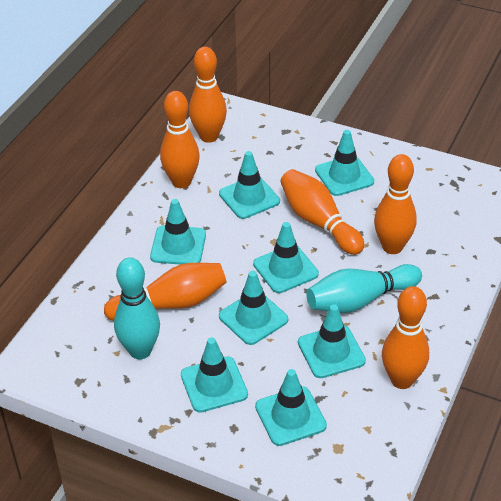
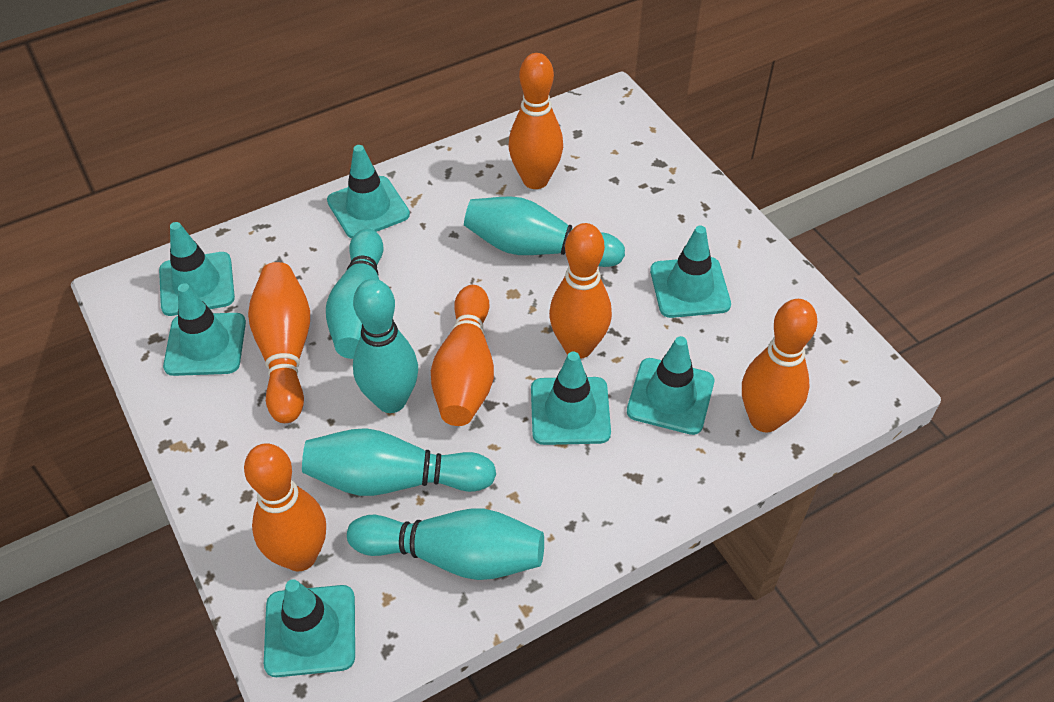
turquoise bowling pin: [114,257,160,359] [306,264,422,313] = 2 -> [302,428,496,496] [326,229,383,359] [347,509,544,580] [353,279,418,413] [464,196,625,267] = 5
turquoise traffic cone: [150,199,206,264] [181,337,248,413] [219,151,280,219] [219,271,288,345] [253,222,319,293] [255,369,327,446] [298,304,366,378] [315,130,374,196] = 8 -> [159,222,235,316] [163,283,246,376] [264,579,355,677] [327,145,410,238] [531,352,611,445] [627,336,714,435] [650,226,731,318] = 7

